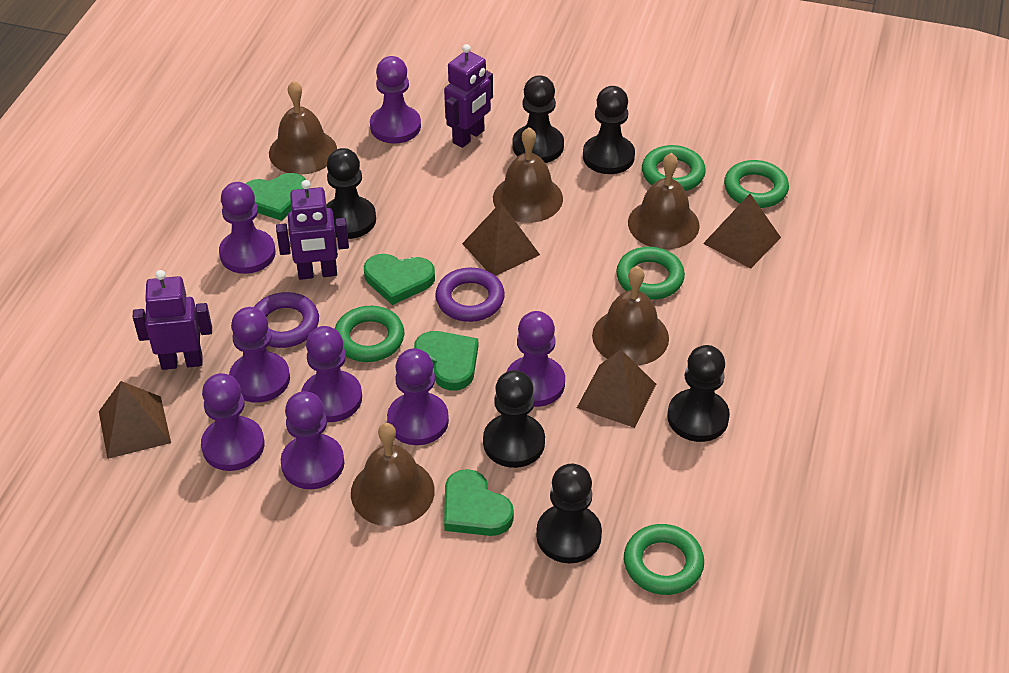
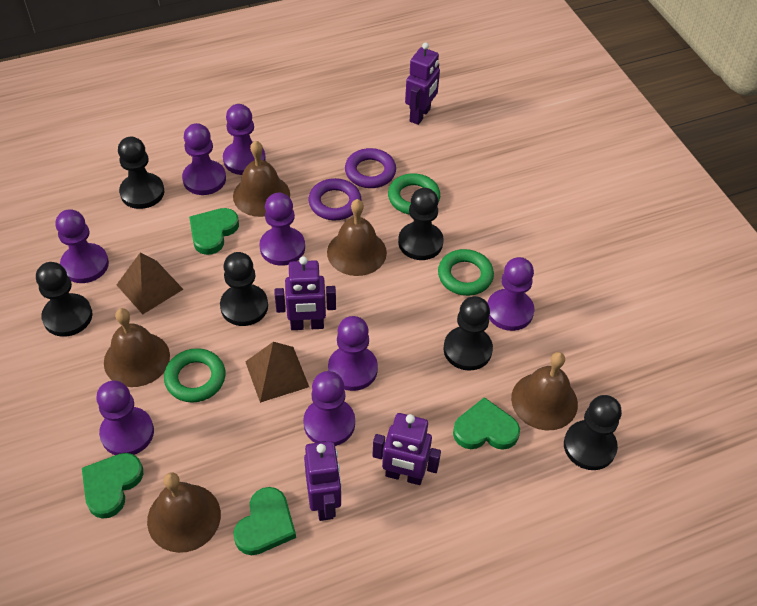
brown pyramid: [99,381,171,459] [462,202,540,276] [577,350,656,428] [703,194,781,269] = 4 -> [117,252,184,314] [245,342,309,403] = 2
green ring: [335,306,404,362] [616,247,685,300] [624,524,704,595] [642,145,706,191] [724,160,789,208] = 5 -> [164,348,225,402] [388,173,440,215] [438,249,494,296] = 3
purple robot: [133,270,212,370] [276,180,349,280] [444,44,493,148] = 3 -> [275,256,336,330] [304,441,341,521] [373,413,441,485] [405,42,440,125] = 4

